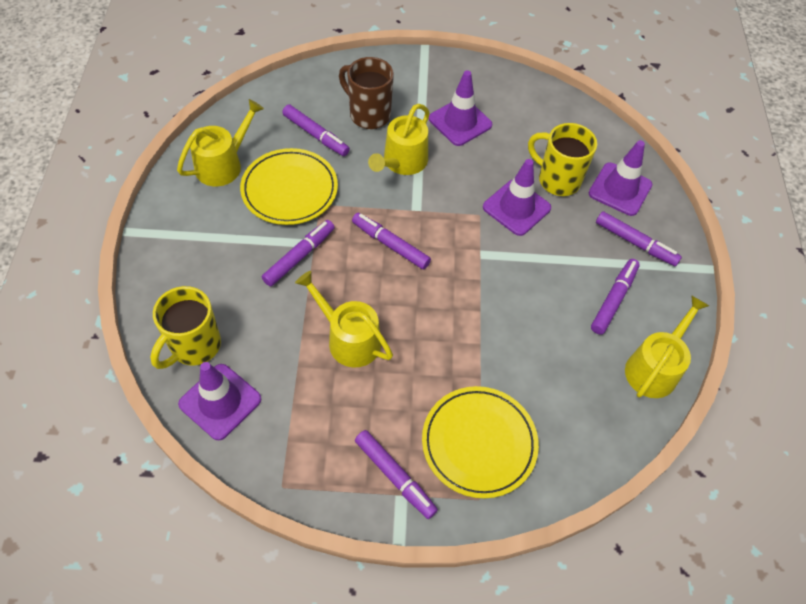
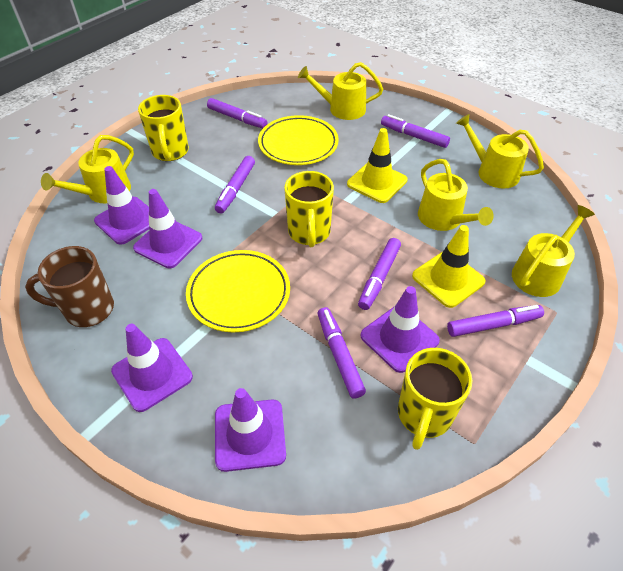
purple traffic cone: [178,362,261,440] [429,70,492,146] [483,159,551,236] [589,140,652,216] = 4 -> [94,166,149,245] [111,324,193,412] [133,189,202,268] [215,388,286,472] [360,286,440,373] = 5
yellow mug: [150,286,221,369] [528,123,597,196] = 2 -> [138,95,189,161] [284,171,334,247] [398,348,472,450] = 3
yellow traffic cone: none = 0 -> [347,128,408,203] [412,225,486,308] = 2
yellow watering can: [177,99,264,186] [295,271,393,368] [368,104,429,175] [625,295,709,398] = 4 -> [41,135,134,203] [298,62,383,120] [418,159,494,231] [456,114,544,188] [512,205,595,297] = 5

